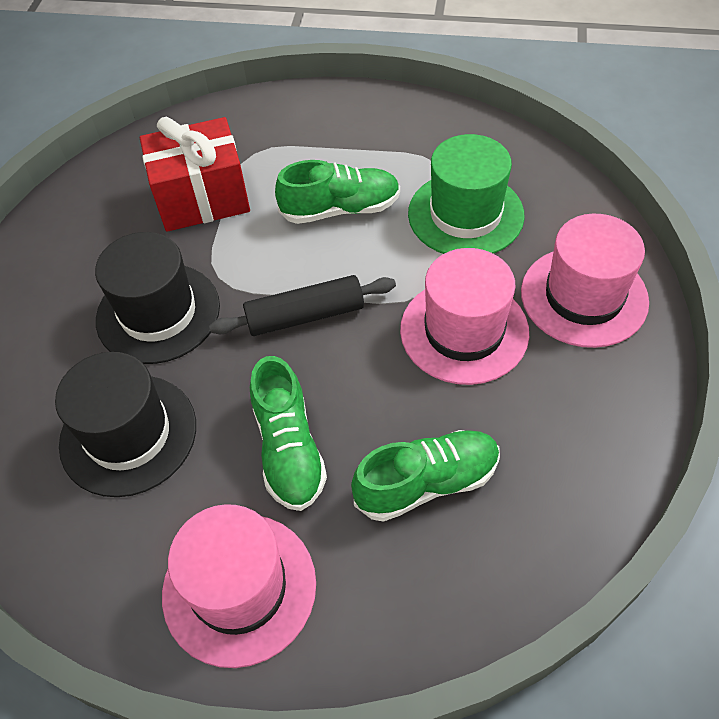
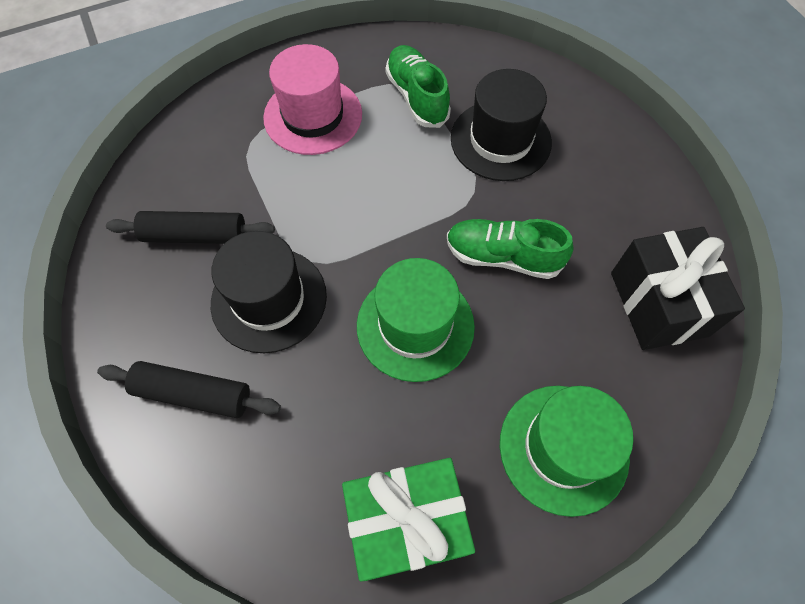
black gift: none = 0 -> [611,227,745,350] = 1
black rolling pin: [209,275,396,336] = 1 -> [97,361,281,418] [106,211,275,244] = 2
green gift: none = 0 -> [342,458,475,581] = 1
green hat: [408,134,525,254] = 1 -> [357,258,475,382] [500,386,633,517] = 2
green shoe: [250,356,327,511] [275,160,400,224] [351,430,500,522] = 3 -> [385,45,451,128] [447,219,573,279] = 2
pink hat: [162,504,316,668] [400,248,529,385] [521,214,649,348] = 3 -> [263,44,362,155] = 1
red gift: [140,117,250,232] = 1 -> none = 0

